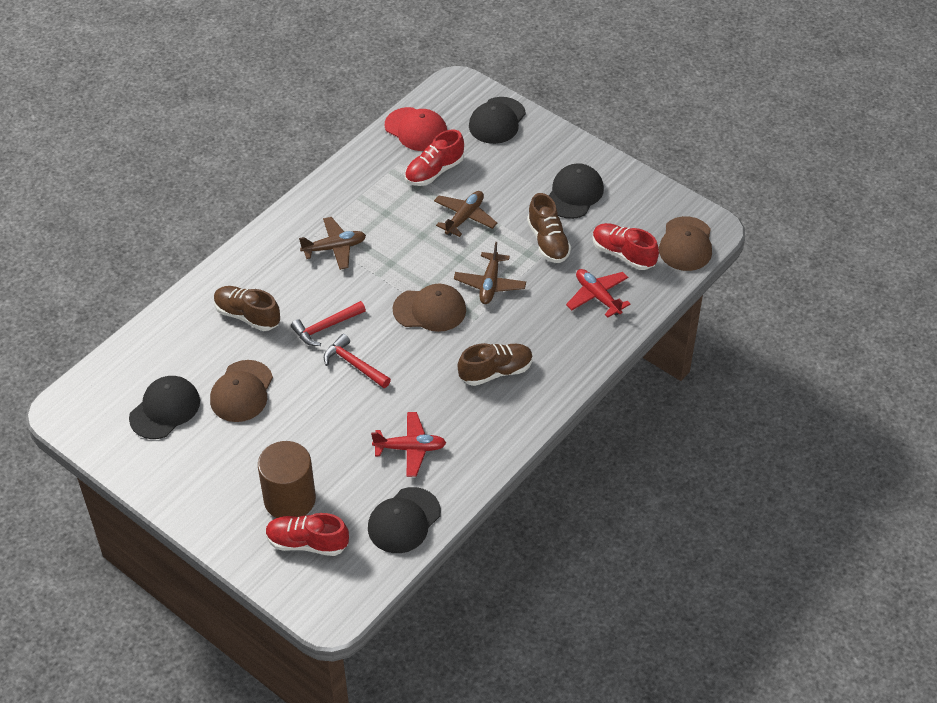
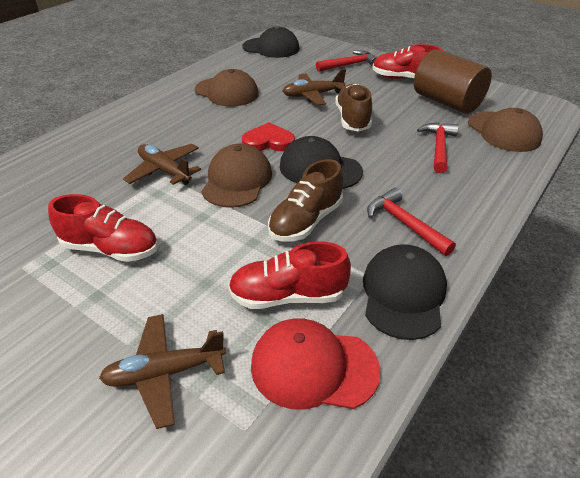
black cap: [129,376,200,439] [368,487,441,553] [469,97,526,144] [549,163,604,219] = 4 -> [243,26,300,58] [280,136,363,189] [363,244,447,340] = 3
brown shoe: [214,286,280,331] [458,343,533,386] [527,193,571,263] = 3 -> [268,159,343,241] [335,84,372,132] = 2
red hammer: [291,301,366,346] [324,334,391,388] = 2 -> [316,50,377,72] [367,188,456,256] [417,123,459,173] = 3
red heart: none = 0 -> [242,122,295,151] = 1
red plane: [371,412,446,477] [566,269,630,318] = 2 -> none = 0

